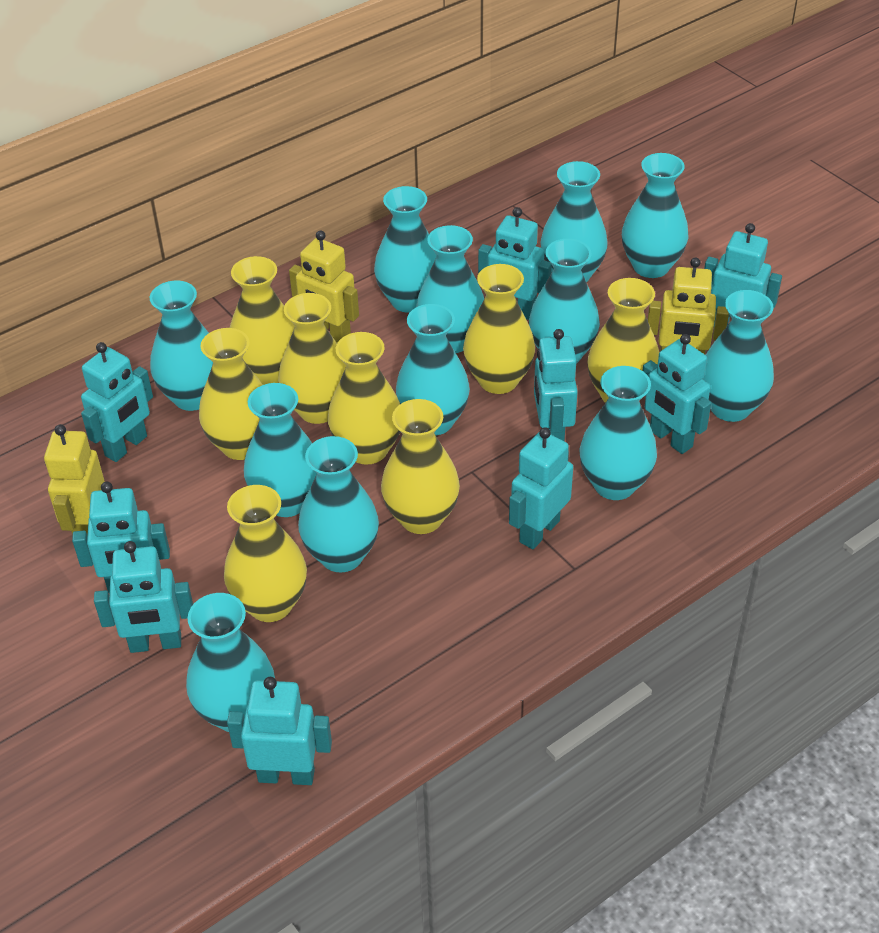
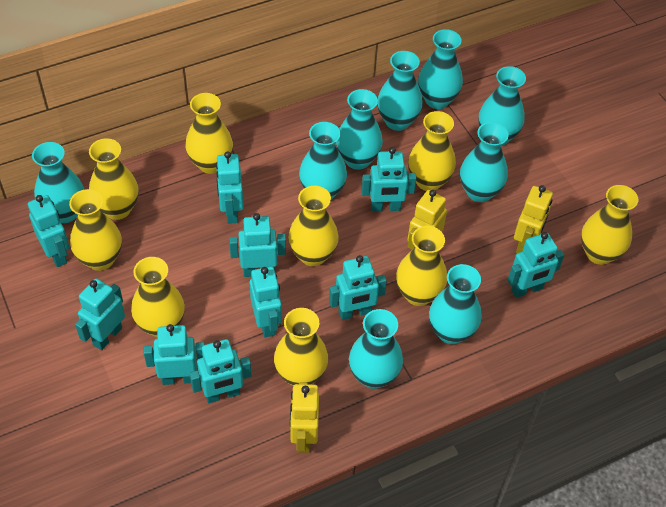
turquoise robot: [72,482,170,593] [81,342,153,462] [94,541,193,653] [227,677,332,785] [478,207,552,320] [509,427,573,549] [534,329,578,441] [642,334,711,454] [704,223,782,325] = 9 -> [28,195,69,267] [75,279,125,351] [144,324,205,385] [190,339,251,403] [216,151,244,224] [229,213,286,277] [250,267,282,337] [329,255,387,320] [361,147,417,212] [508,232,564,298] = 10
turquoise vase: [150,281,213,411] [186,593,275,732] [244,383,317,517] [298,436,379,572] [374,186,437,313] [396,304,470,435] [416,225,484,353] [529,239,600,364] [540,161,608,283] [580,366,657,500] [622,153,688,278] [703,290,774,422] = 12 -> [32,142,84,223] [299,122,347,200] [336,89,383,170] [349,309,403,389] [377,51,423,131] [418,29,463,109] [429,264,482,344] [460,122,509,202] [479,66,526,146] = 9
yellow vase: [199,328,263,460] [224,485,307,622] [230,256,295,385] [278,293,346,424] [328,332,400,465] [381,399,460,534] [463,264,535,394] [587,278,660,403] = 8 -> [69,189,122,271] [89,138,138,220] [131,257,185,337] [185,93,233,174] [274,308,328,386] [288,186,339,266] [396,226,447,306] [408,111,456,191] [581,185,638,265] = 9

